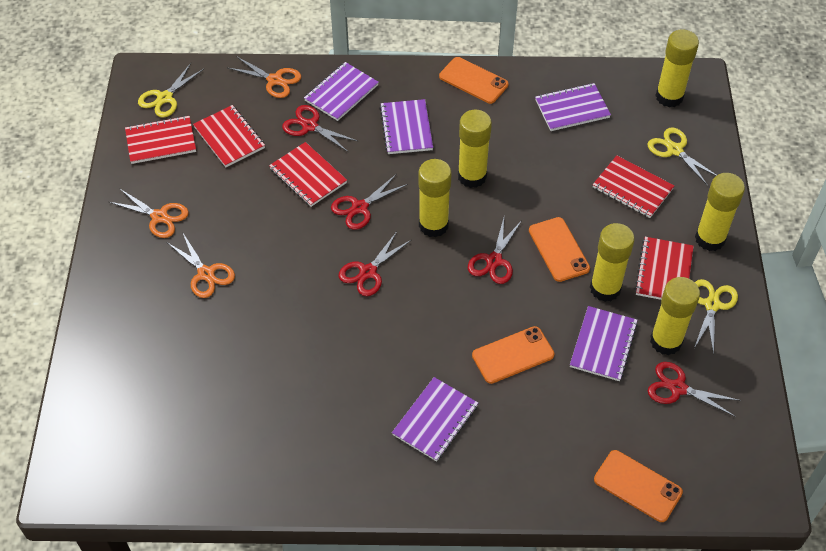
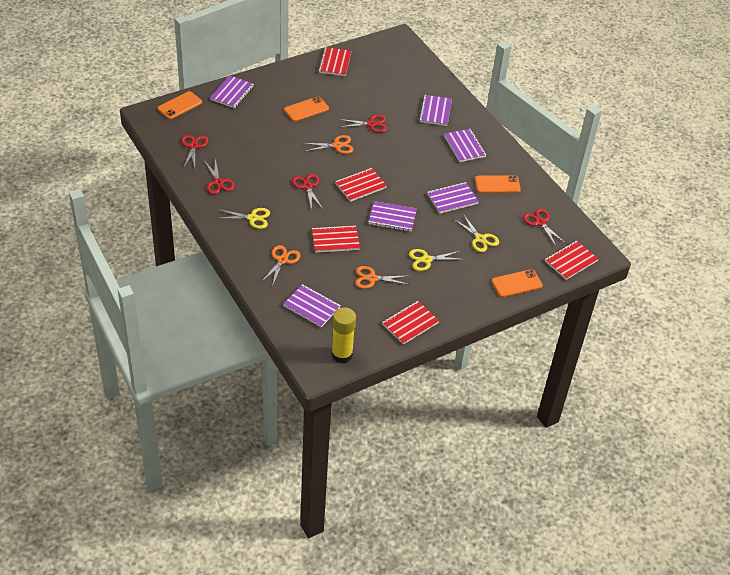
purple notebook: [304,62,379,121] [379,99,433,154] [392,377,478,462] [535,83,611,131] [570,306,638,381] = 5 -> [210,76,254,108] [283,284,341,327] [368,201,417,232] [419,95,452,126] [427,182,479,214] [444,129,486,162] = 6
yellow glue stick: [418,159,452,238] [458,110,492,188] [590,223,635,302] [650,277,700,355] [655,29,699,107] [695,173,745,251] = 6 -> [331,307,356,363] = 1

